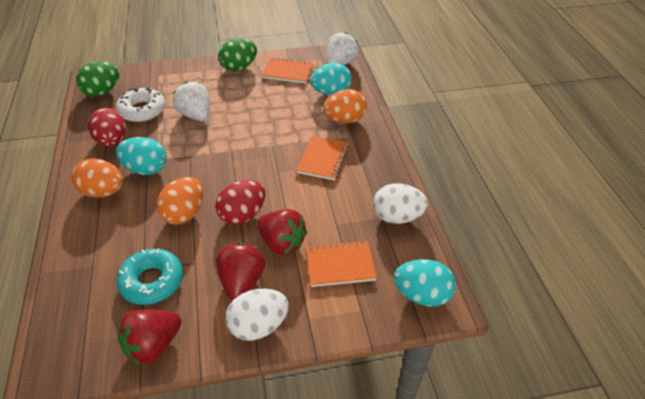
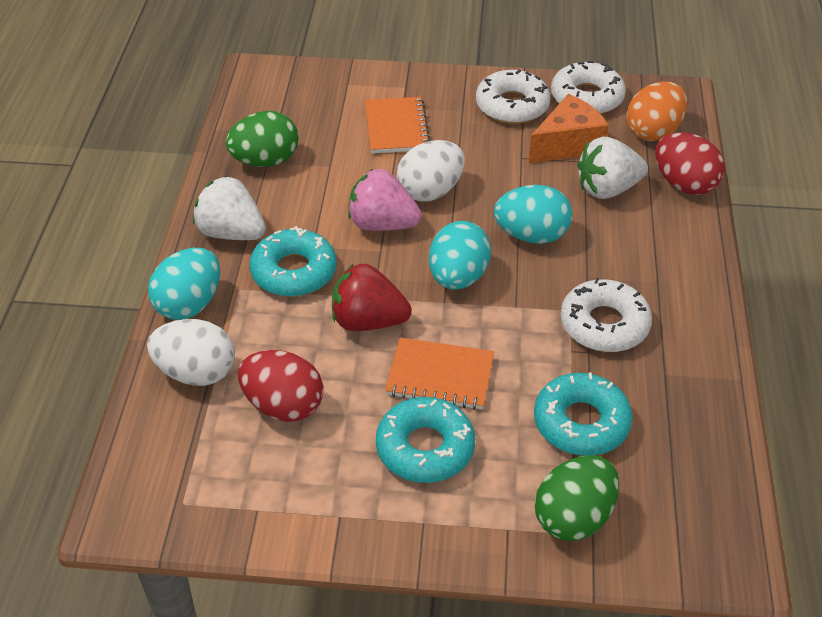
orange cheese: none = 0 -> [529,94,609,163] = 1
orange egg: [71,158,123,198] [157,177,203,225] [323,89,367,123] = 3 -> [626,82,687,141] = 1
orange notebook: [262,57,314,84] [296,136,349,181] [306,240,377,287] = 3 -> [365,97,430,153] [385,337,494,410] = 2
pink strawberry: none = 0 -> [348,169,422,231] = 1
red strawberry: [118,310,182,365] [216,243,265,300] [257,209,307,255] = 3 -> [332,263,412,331] = 1
turquoise donut: [116,248,183,305] = 1 -> [250,226,337,297] [376,397,475,483] [534,372,633,456] = 3
white donut: [116,87,165,122] = 1 -> [476,69,551,124] [551,61,626,114] [561,278,652,352] = 3

